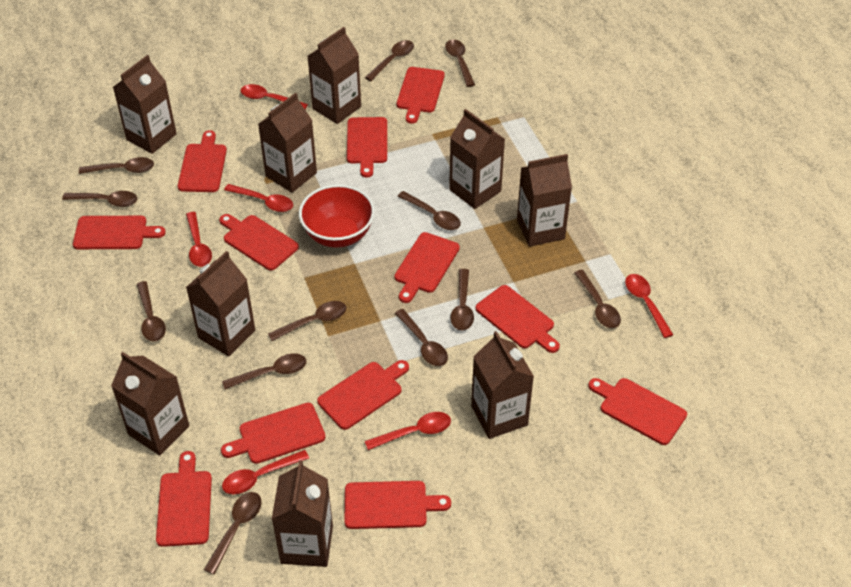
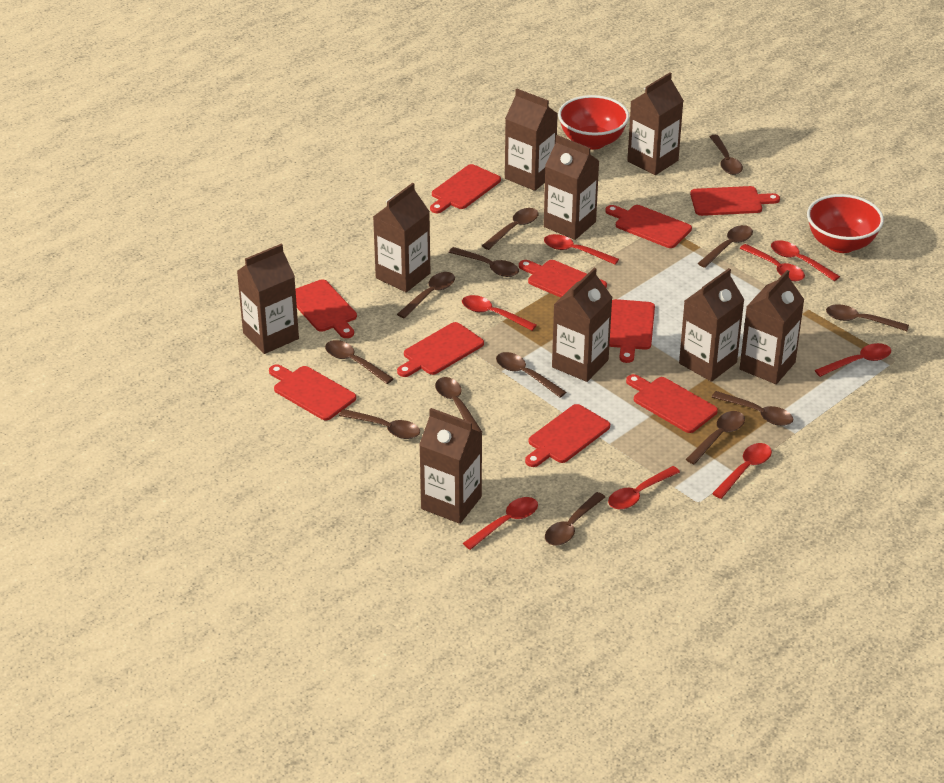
brown spoon: [62,191,137,207] [79,157,154,174] [137,281,166,341] [204,492,262,575] [222,353,306,389] [268,301,347,341] [365,40,414,81] [395,309,448,366] [397,191,461,230] [445,39,475,87] [450,269,474,330] [574,270,621,328] = 12 -> [325,340,394,384] [339,409,420,439] [397,272,455,319] [435,377,482,432] [449,247,519,277] [482,208,539,250] [496,352,566,397] [545,492,605,546] [686,411,745,464] [698,225,753,268] [709,135,743,175] [712,391,794,426] [826,304,909,331] = 13
red bowl: [299,184,375,248] = 1 -> [558,95,629,150] [807,194,884,253] = 2
red cutting board: [73,216,166,249] [156,451,212,547] [178,130,227,192] [219,214,299,271] [221,403,326,464] [317,360,409,430] [344,481,451,529] [347,117,387,178] [394,232,460,303] [397,67,445,124] [475,285,560,353] [588,378,687,445] = 12 -> [269,364,356,420] [295,279,357,338] [397,322,484,377] [430,164,501,213] [519,260,607,297] [525,404,610,467] [605,205,692,248] [609,299,655,363] [626,374,718,433] [690,186,780,216] = 10
red spoon: [186,212,212,267] [222,450,309,494] [224,184,293,212] [240,84,308,109] [365,412,451,450] [625,274,673,338] = 6 -> [462,295,537,331] [463,497,538,550] [544,234,619,265] [608,466,680,510] [712,443,772,499] [740,244,805,281] [771,240,840,281] [815,343,891,377] = 8

